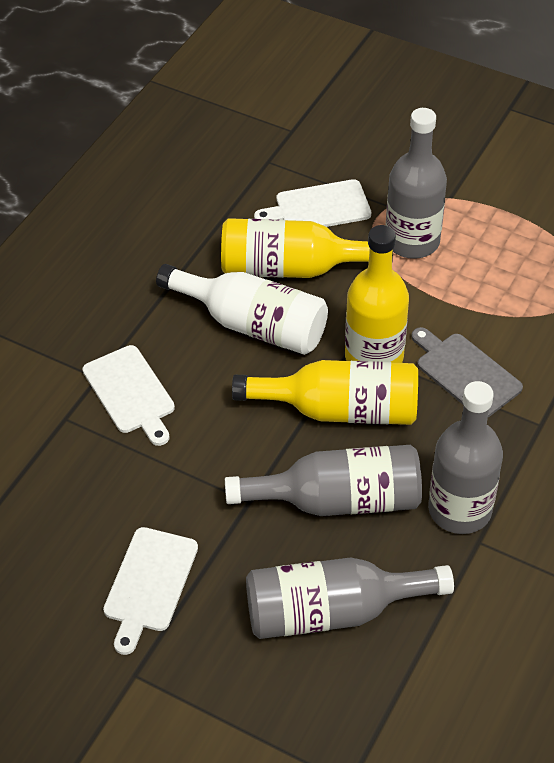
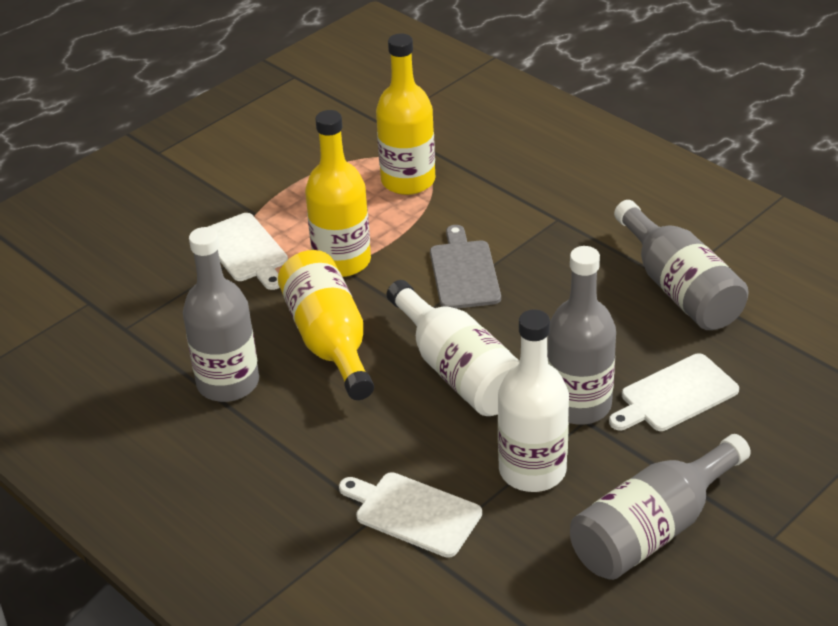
white bottle: [156,264,328,355] = 1 -> [387,280,520,416] [498,310,569,492] = 2

